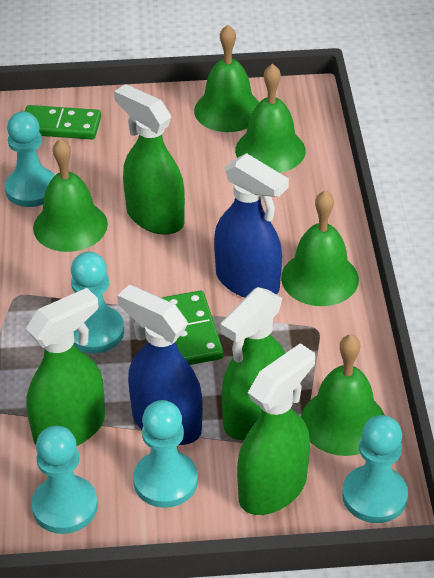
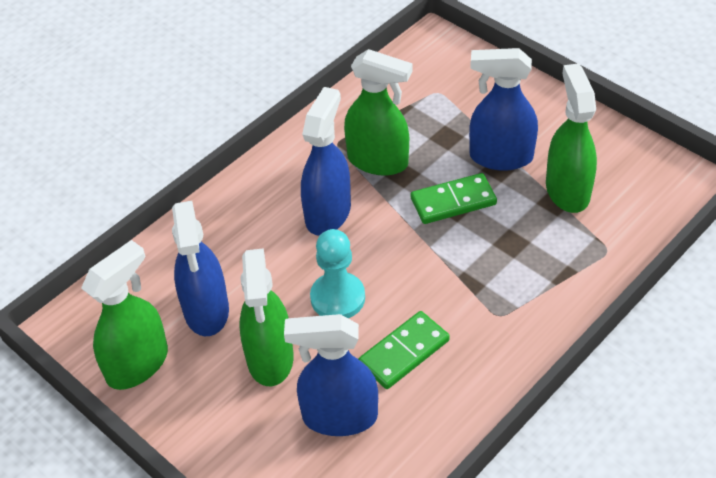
blue spray bottle: [117,285,203,445] [214,153,289,298] = 2 -> [172,201,229,336] [284,314,378,436] [301,87,351,236] [469,48,538,170] = 4
green bell: [33,138,108,252] [194,25,259,132] [235,64,306,173] [281,190,359,306] [301,334,384,456] = 5 -> none = 0
turquoise pawn: [5,111,55,207] [32,426,98,534] [71,252,124,353] [133,400,198,508] [342,415,408,523] = 5 -> [310,229,365,318] = 1

